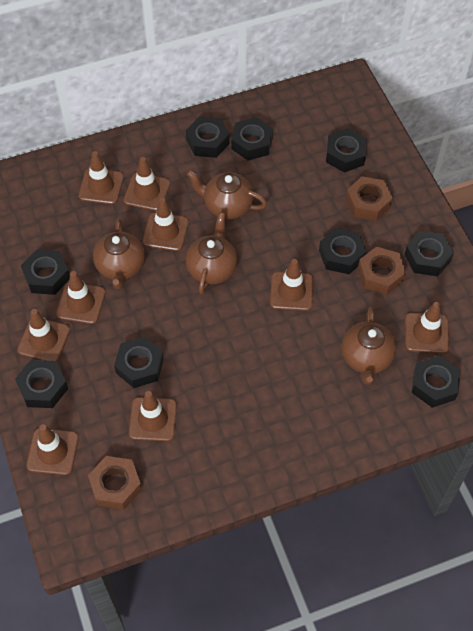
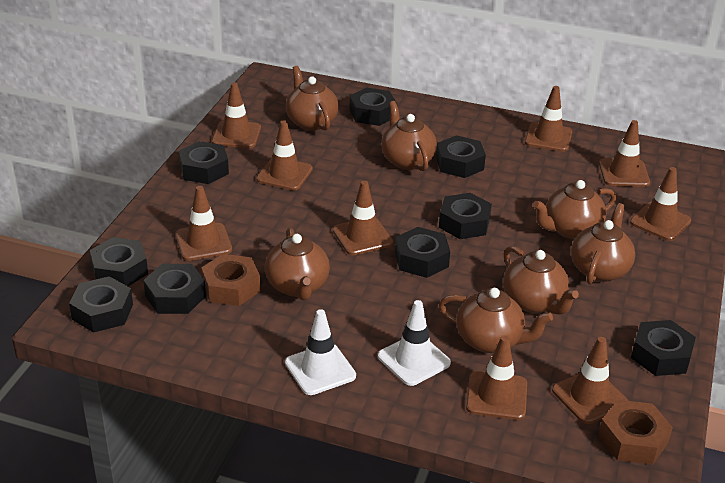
brown nut: [88,456,142,510] [346,176,393,221] [358,247,406,295] = 3 -> [201,254,260,306] [598,400,673,464] = 2
brown teapot: [93,218,145,289] [186,212,237,294] [187,170,267,219] [342,307,396,384] = 4 -> [265,228,330,300] [286,66,339,131] [381,101,437,171] [439,288,553,353] [503,246,579,315] [533,180,616,239] [571,203,635,285] = 7
white traffic cone: none = 0 -> [285,309,356,395] [378,300,451,386] = 2

